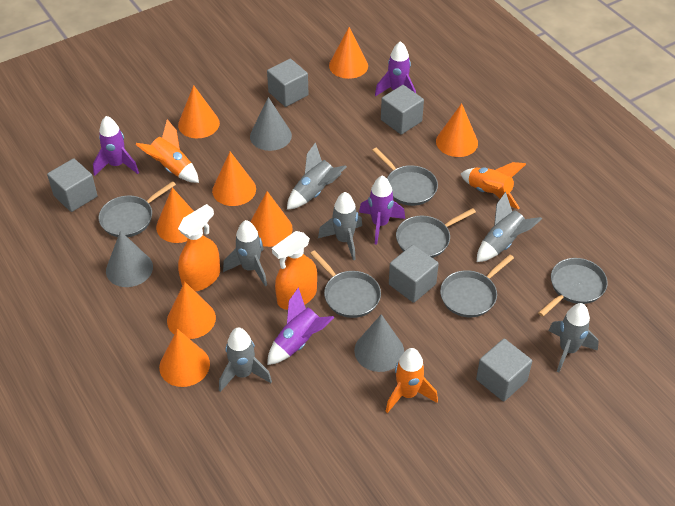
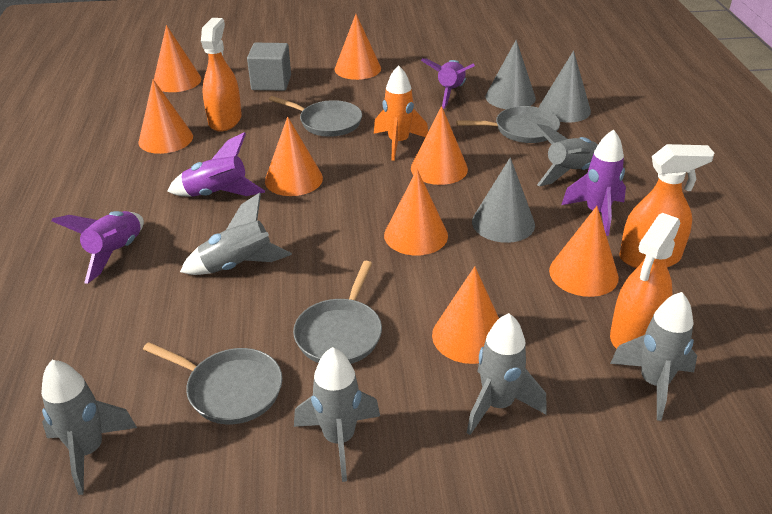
grey cube: [47,158,98,212] [267,59,308,107] [381,85,424,135] [389,245,439,303] [476,339,532,402] = 5 -> [247,43,291,91] = 1
grey pan: [99,181,176,237] [310,250,381,318] [372,148,438,206] [396,208,476,258] [440,254,514,318] [538,258,608,317] = 6 -> [143,342,282,424] [269,96,362,137] [293,261,382,364] [456,106,560,143] = 4
orange rocket: [135,119,199,183] [385,348,438,413] [461,162,526,209] = 3 -> [374,65,428,161] = 1
orange spray bottle: [178,204,220,292] [272,231,317,310] = 2 -> [201,18,242,131] [610,213,680,349] [619,144,714,268] = 3

